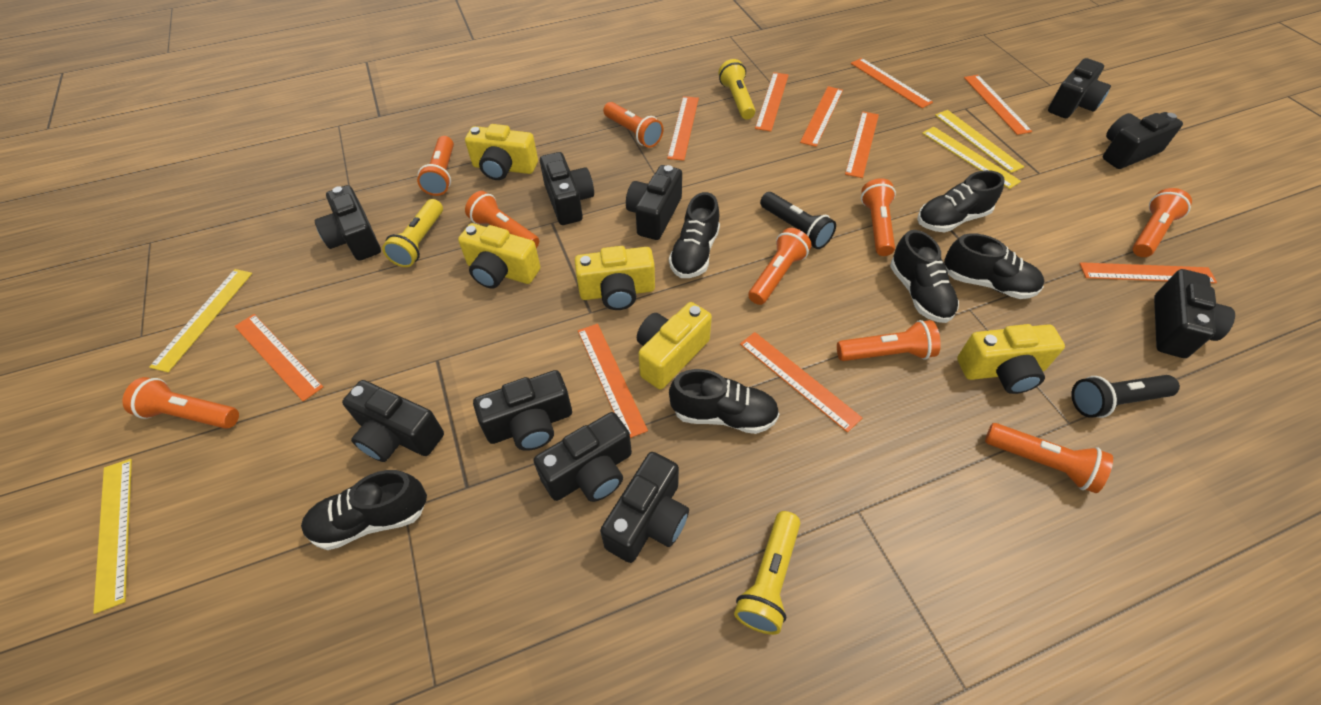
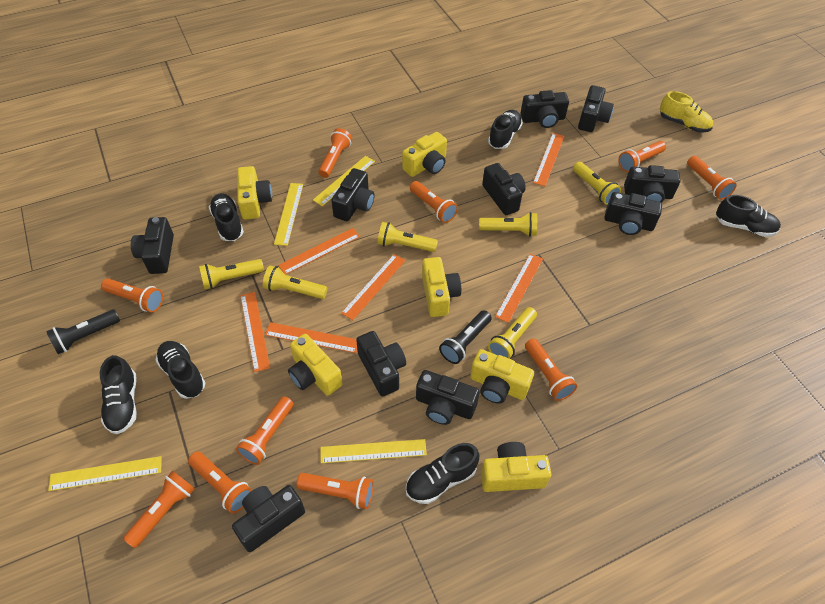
orange flashlight: [122,377,239,429] [417,136,454,196] [465,191,539,248] [603,102,663,148] [748,228,812,305] [837,320,941,361] [861,178,896,256] [985,423,1113,493] [1132,188,1192,257] = 9 -> [101,278,163,312] [123,471,195,548] [188,451,252,513] [236,396,294,465] [296,473,374,509] [318,128,352,178] [410,181,458,223] [525,339,577,401] [618,141,666,172] [687,156,737,200] = 10
orange ruler: [235,314,323,401] [578,324,648,438] [667,96,699,161] [740,332,862,432] [755,72,788,132] [800,86,843,147] [845,111,879,178] [851,58,933,108] [964,75,1032,135] [1079,262,1217,283] = 10 -> [240,292,270,372] [265,322,357,353] [278,228,360,275] [341,254,405,320] [495,254,543,323] [533,133,564,186] = 6
yellow camera: [458,223,541,288] [465,124,538,180] [575,246,655,310] [637,302,712,389] [957,324,1065,394] = 5 -> [237,166,272,220] [288,334,343,396] [402,132,447,177] [422,257,461,317] [470,349,534,404] [481,442,551,492] = 6
yellow flashlight: [382,199,443,267] [718,59,755,120] [734,511,800,635] = 3 -> [199,259,264,289] [263,266,327,299] [377,222,438,252] [479,212,537,237] [488,307,537,359] [573,162,621,205] = 6
yellow shoe: none = 0 -> [660,91,713,133] = 1

